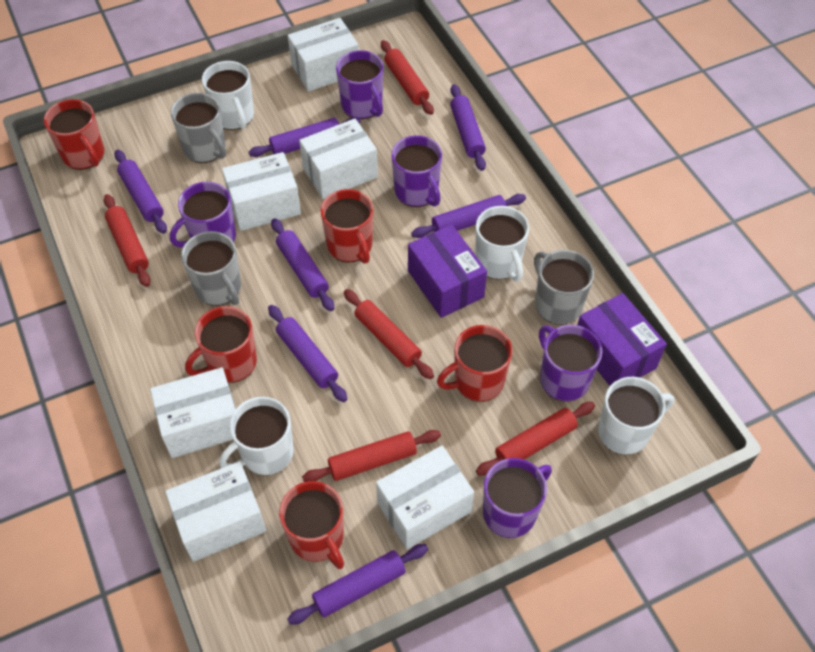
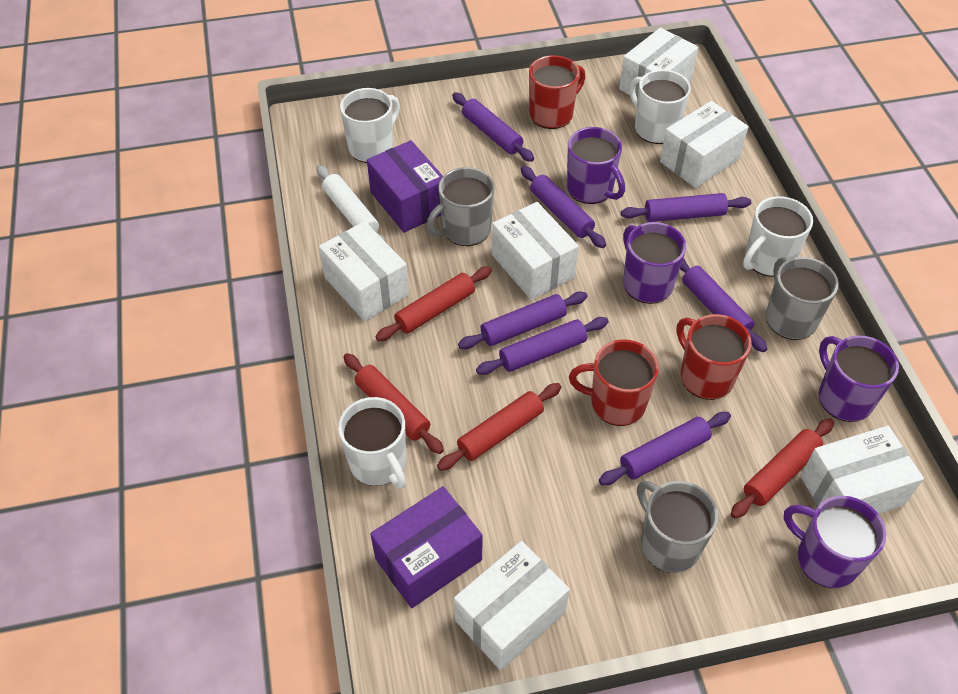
purple mug: [170,181,236,248] [336,50,383,119] [391,135,442,207] [483,458,552,538] [539,325,602,402] = 5 -> [567,127,625,204] [623,222,686,304] [783,496,886,588] [818,335,899,422] = 4
red mug: [44,99,105,170] [185,306,257,383] [279,481,344,569] [320,189,373,264] [437,325,512,402] = 5 -> [529,55,586,129] [569,339,659,426] [676,314,751,400] = 3
red rolling pin: [104,194,150,287] [302,430,441,482] [344,289,434,379] [381,40,434,115] [476,402,595,476] = 5 -> [343,353,444,454] [375,266,492,341] [437,383,561,471] [731,418,834,518] = 4
white rolling pin: none = 0 -> [316,165,386,242] = 1

